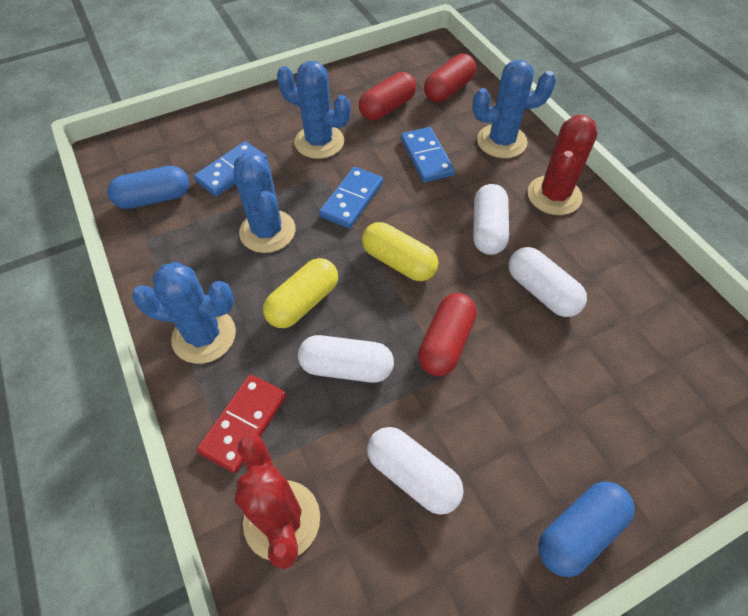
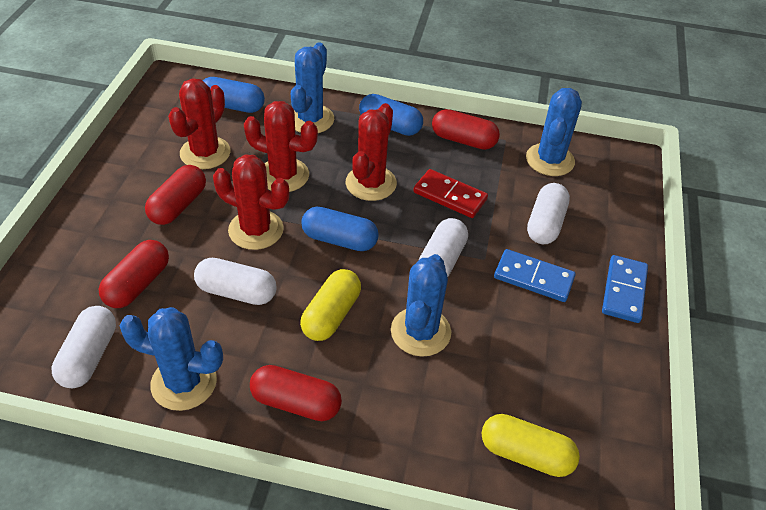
blue capsule: [107,166,189,209] [538,481,635,577] = 2 -> [203,77,265,113] [301,207,379,251] [359,94,423,136] = 3
blue domino: [194,141,267,197] [319,167,383,228] [401,127,455,182] = 3 -> [494,249,576,302] [602,255,648,323] = 2
red cactus: [235,434,320,569] [528,115,597,215] = 2 -> [168,78,231,169] [213,155,289,250] [244,101,318,192] [346,103,397,201] = 4
red capsule: [359,72,416,120] [418,293,477,376] [424,54,476,102] = 3 -> [99,240,169,308] [145,165,206,225] [250,365,342,421] [432,109,500,150] = 4

